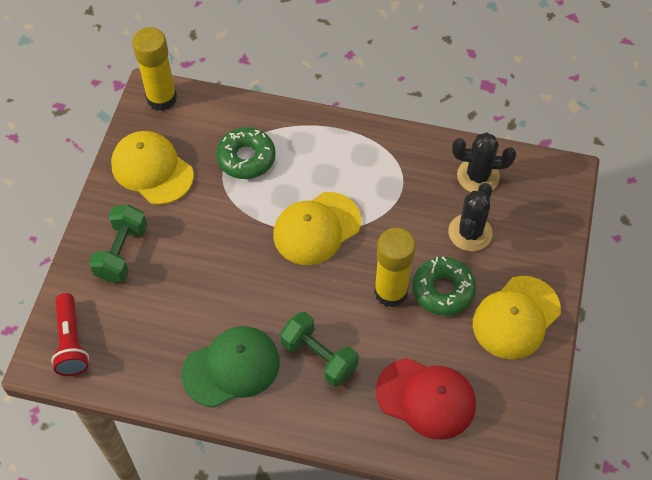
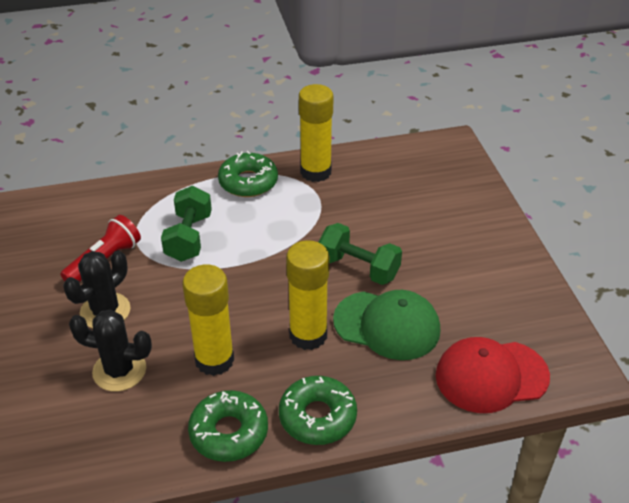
green donut: [216,127,275,179] [412,257,476,316] = 2 -> [188,390,268,462] [218,151,278,197] [279,376,357,445] = 3
yellow cap: [111,131,194,205] [273,192,361,265] [473,276,561,359] = 3 -> none = 0
yellow glue stick: [132,27,177,111] [374,228,416,307] = 2 -> [182,264,234,376] [286,240,329,350] [299,84,333,182] = 3

